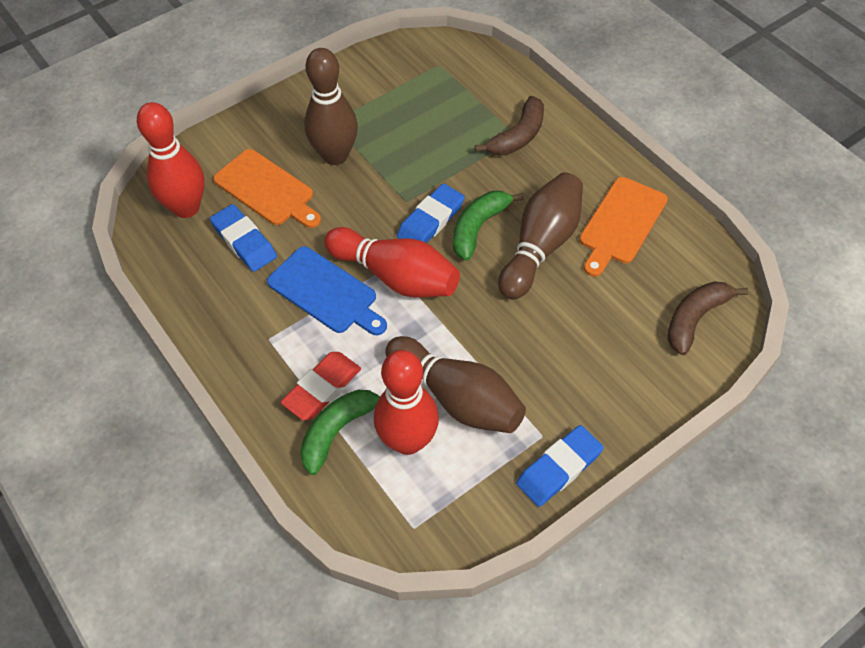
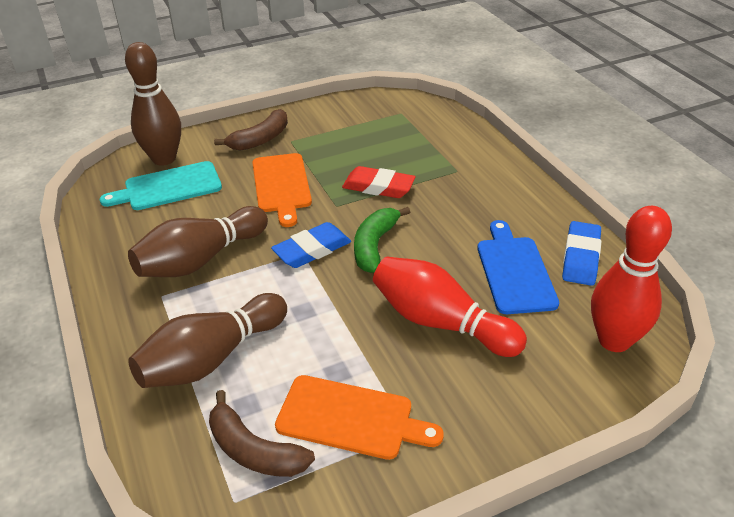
blue eraser: [210,204,277,272] [397,183,465,243] [516,425,604,507] = 3 -> [271,222,351,268] [562,221,601,286] = 2
green banana: [300,390,380,475] [453,191,524,261] = 2 -> [354,207,410,273] = 1
red bowling pin: [137,102,204,218] [324,227,460,298] [374,350,439,455] = 3 -> [373,257,527,357] [591,206,672,352] = 2
turquoise cutting board: none = 0 -> [100,161,222,210] = 1

